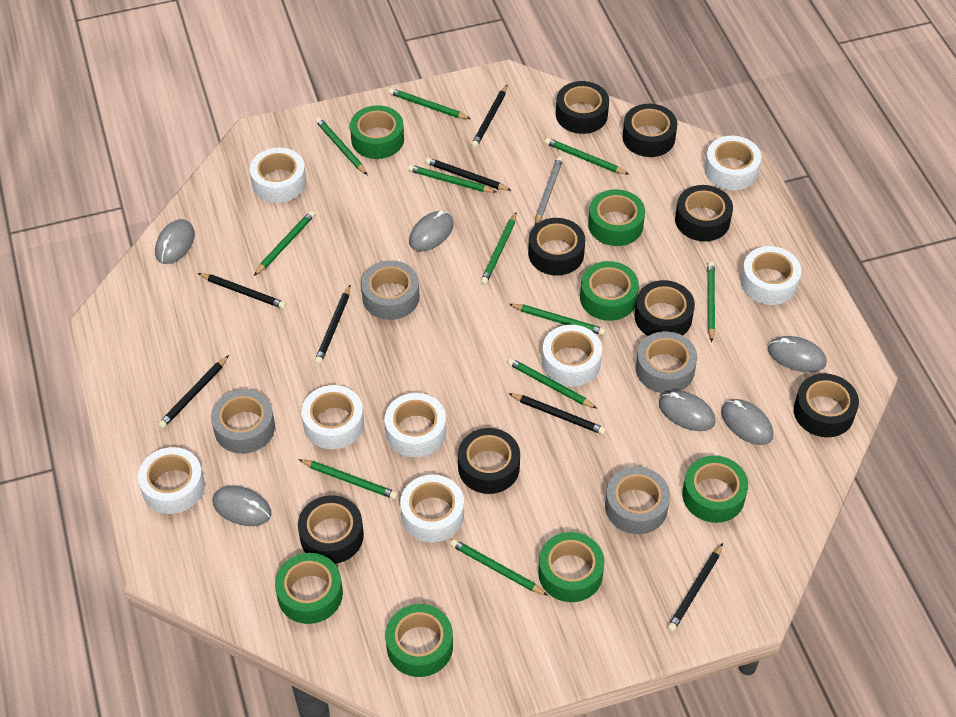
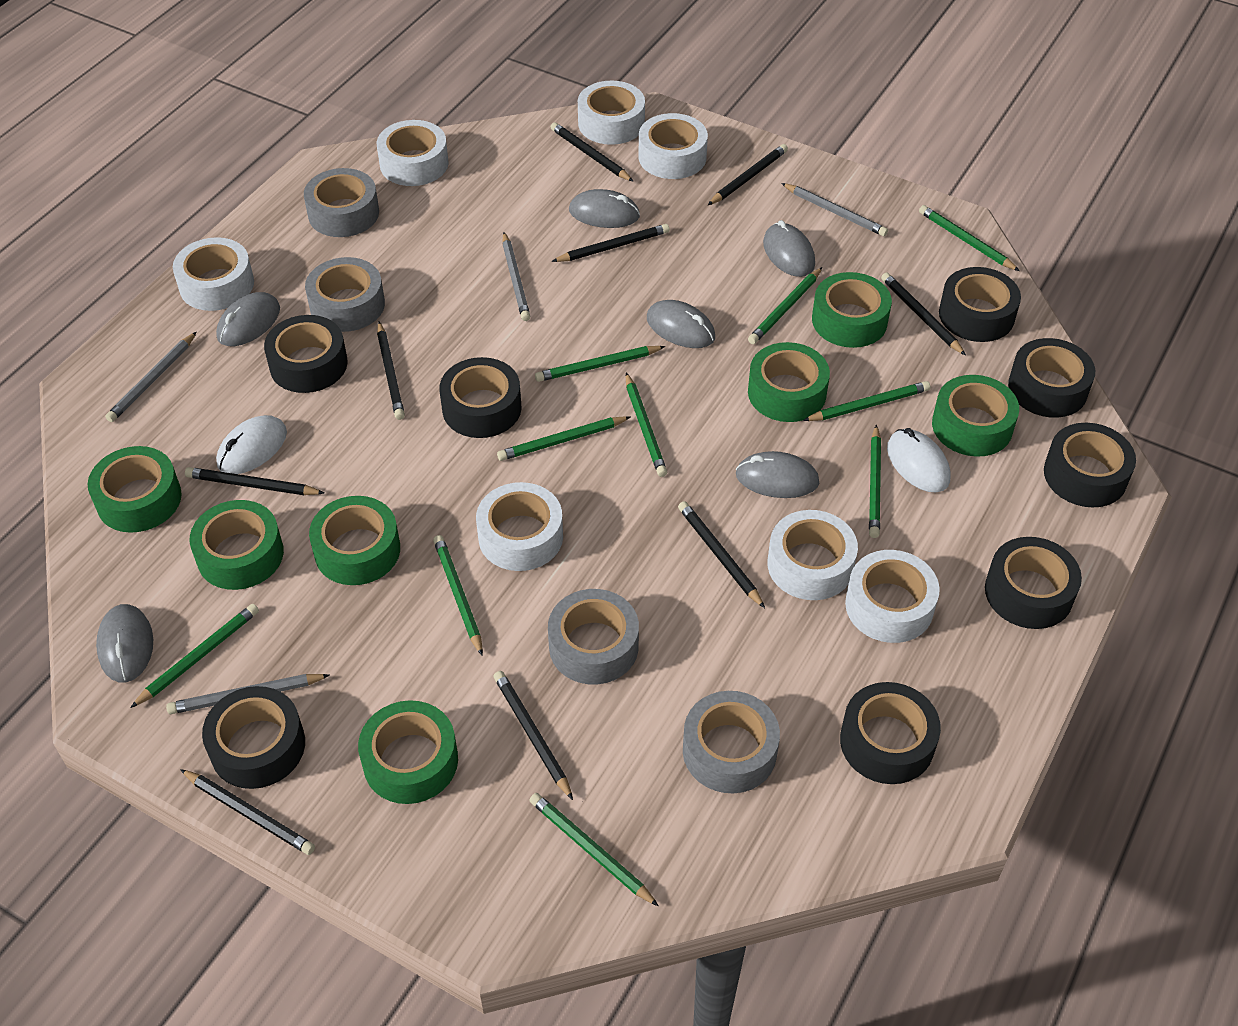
black pencil: [158,355,229,429] [198,273,286,309] [315,285,350,365] [425,157,512,191] [471,85,507,148] [508,393,606,435] [667,543,723,632] = 7 -> [180,769,315,855] [185,467,324,495] [377,322,405,420] [494,671,573,800] [551,122,634,182] [552,224,670,262] [678,501,765,608] [708,144,788,205] [881,272,966,356] = 9
green pencil: [254,211,315,276] [298,459,398,499] [315,117,367,175] [389,88,471,119] [408,165,496,193] [450,539,548,596] [480,212,517,285] [507,358,597,409] [509,304,606,335] [545,138,629,175] [707,261,715,343] = 11 -> [130,604,259,708] [433,535,483,656] [497,416,630,461] [529,793,659,906] [535,346,665,382] [626,373,667,477] [748,267,822,344] [803,381,931,421] [869,425,881,538] [919,205,1020,271] = 10
grey pencil: [535,156,563,225] = 1 -> [105,332,197,422] [166,674,330,714] [502,232,531,321] [781,183,888,236] = 4
white mouse: none = 0 -> [216,415,287,474] [887,428,951,493] = 2
white tape: [138,447,205,514] [250,148,306,203] [301,385,364,449] [385,393,446,457] [400,475,464,542] [542,325,602,387] [704,136,761,190] [741,246,801,305] = 8 -> [173,237,254,311] [377,120,449,186] [476,482,563,571] [578,81,645,145] [638,113,708,179] [768,510,858,600] [845,550,940,643] = 7

